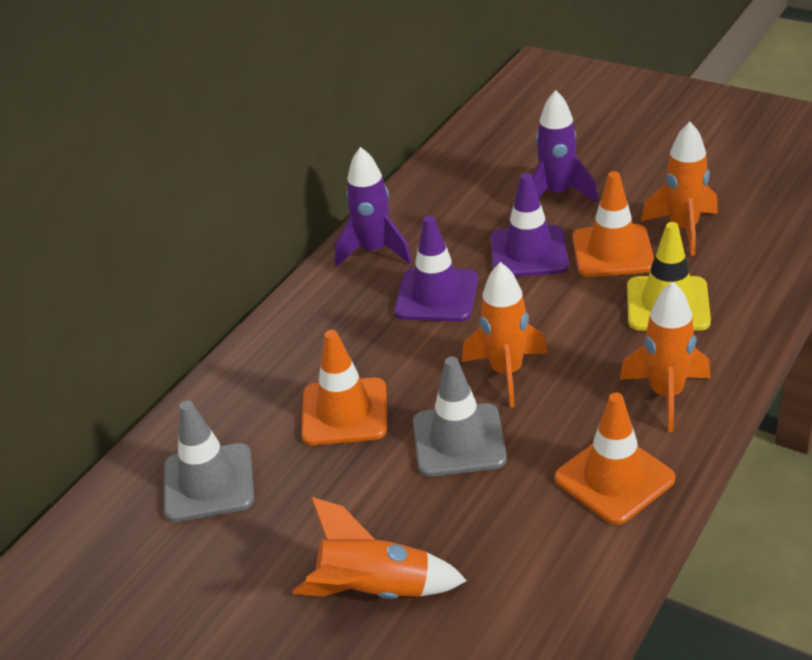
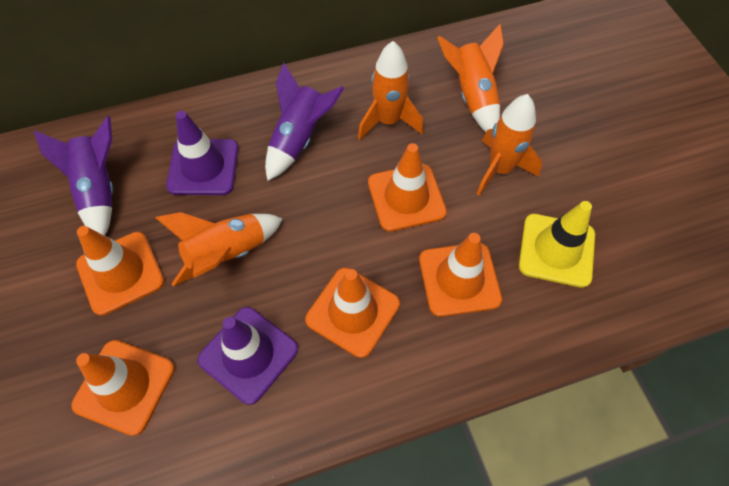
grey traffic cone: [164,400,254,522] [413,357,507,477] = 2 -> none = 0
orange traffic cone: [301,330,387,445] [555,393,676,525] [572,171,654,277] = 3 -> [71,340,175,436] [76,226,164,316] [305,268,400,358] [368,143,447,232] [419,233,502,317] = 5

